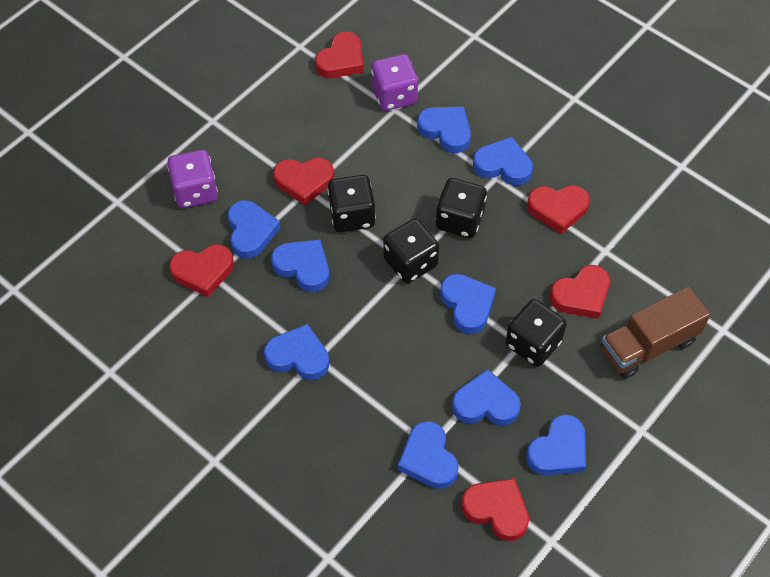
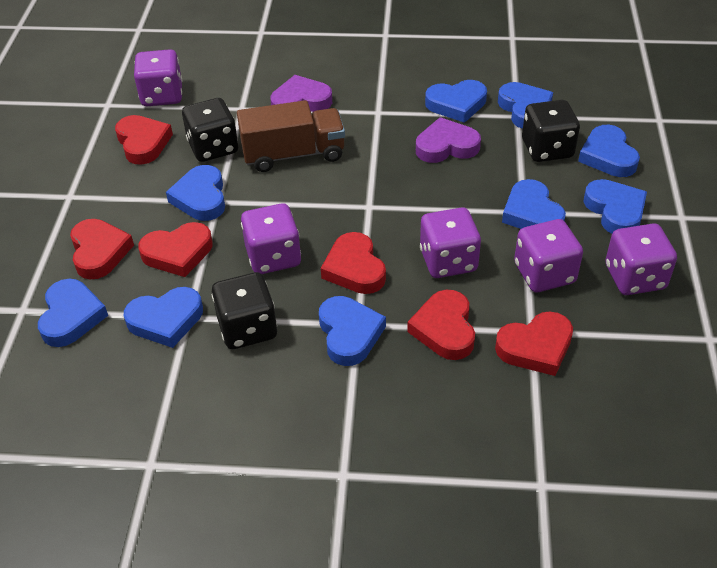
black dice: [327,175,376,233] [383,219,439,283] [436,178,487,238] [506,299,567,367] = 4 -> [182,98,238,162] [212,272,277,349] [522,100,580,162] = 3
purple dice: [167,150,218,208] [371,54,418,111] = 2 -> [134,49,182,106] [241,203,301,274] [420,207,481,278] [514,219,583,292] [605,223,677,295] = 5
purple heart: none = 0 -> [271,75,332,112] [416,117,481,163] = 2

